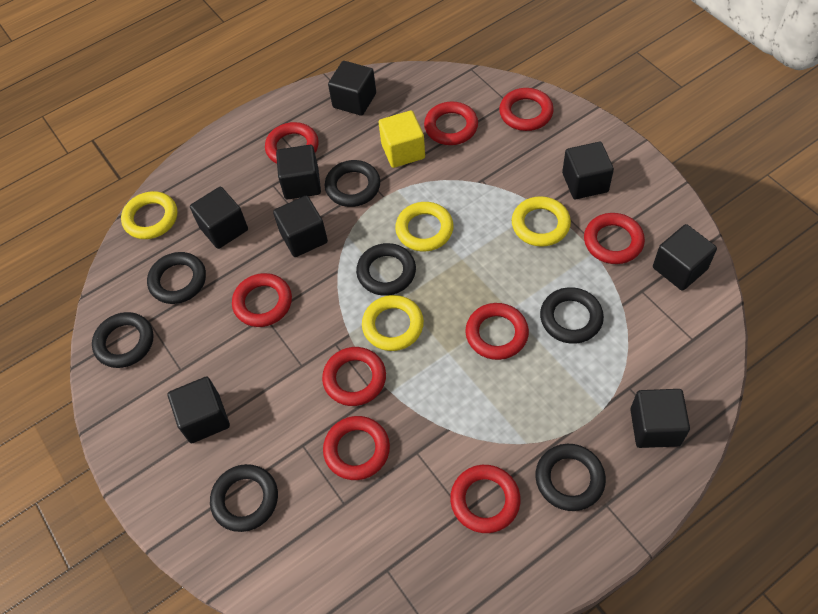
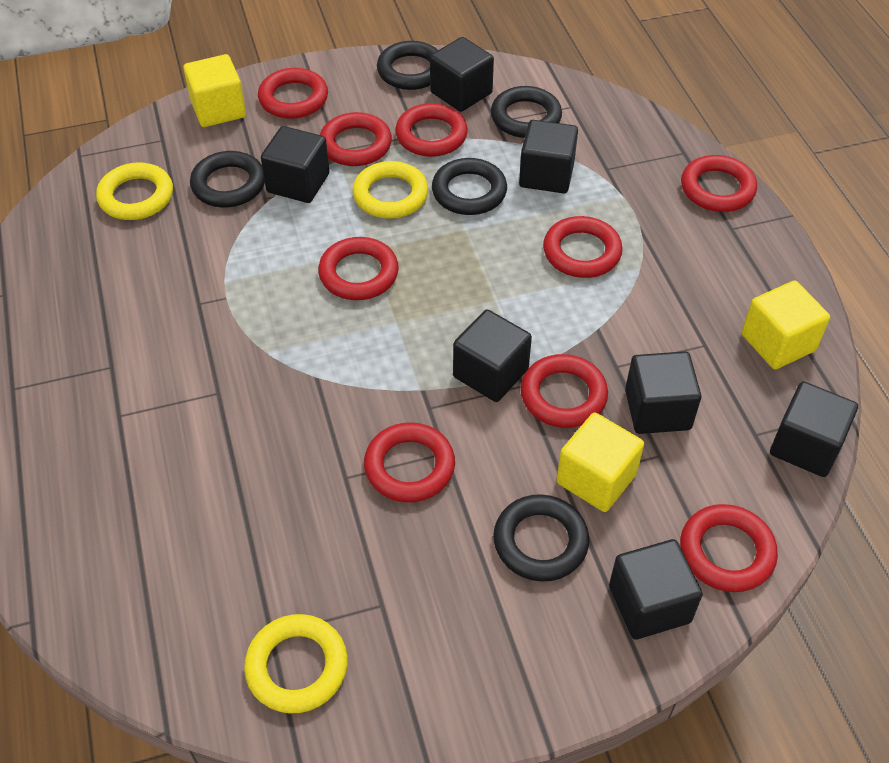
black cube: [168,377,230,443] [190,187,248,249] [273,195,328,257] [276,145,321,200] [328,61,376,116] [562,142,614,199] [630,389,690,448] [653,224,717,291] = 8 -> [261,126,329,203] [430,37,494,112] [453,309,532,402] [519,120,578,193] [609,539,703,640] [625,351,701,434] [770,381,858,477] = 7
black ring: [92,312,153,368] [147,252,206,304] [210,464,278,532] [325,160,380,207] [356,243,416,296] [535,444,606,511] [540,287,604,344] = 7 -> [190,151,265,208] [377,41,438,90] [432,158,507,215] [491,86,562,138] [493,494,589,582] = 5
yellow cube: [379,110,425,168] = 1 -> [183,54,246,127] [556,413,644,512] [742,280,830,369] = 3
yellow ring: [121,191,177,239] [362,295,424,351] [395,202,454,252] [512,196,571,247] = 4 -> [96,162,173,220] [244,614,348,713] [353,161,428,219] = 3

